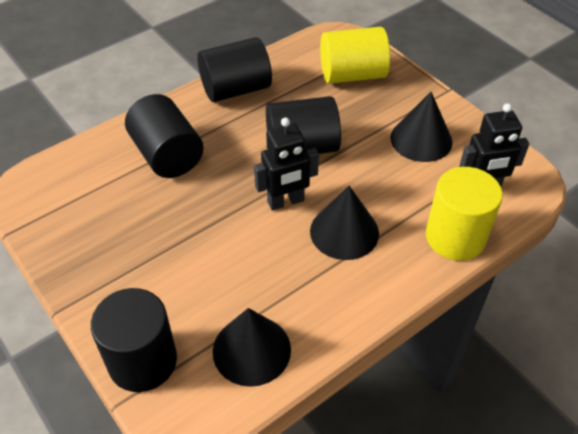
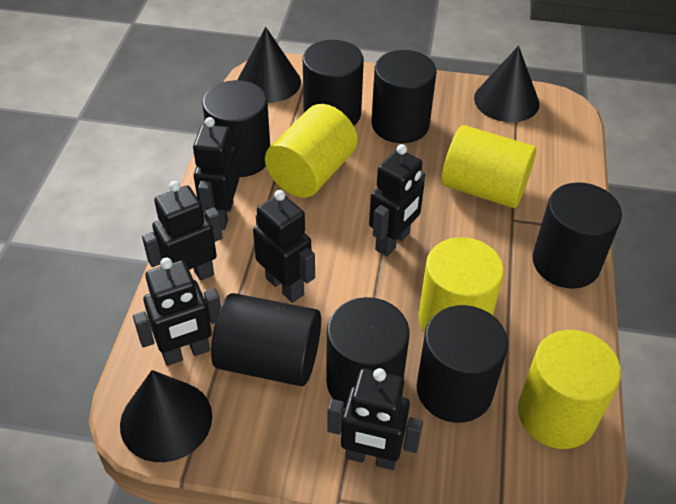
black cylinder: [91,288,177,392] [125,94,204,178] [198,37,272,102] [266,96,341,154] = 4 -> [202,80,270,177] [211,293,321,386] [303,40,364,126] [326,297,410,409] [371,50,437,143] [416,305,508,423] [532,182,622,289] = 7
black robot: [254,118,319,211] [459,103,529,187] = 2 -> [133,258,221,366] [142,181,223,281] [193,117,239,230] [253,190,315,303] [327,368,423,470] [369,144,425,257] = 6
yellow cylinder: [320,27,390,84] [426,167,503,261] = 2 -> [265,104,358,198] [418,237,504,333] [442,125,536,208] [518,330,621,449] = 4

